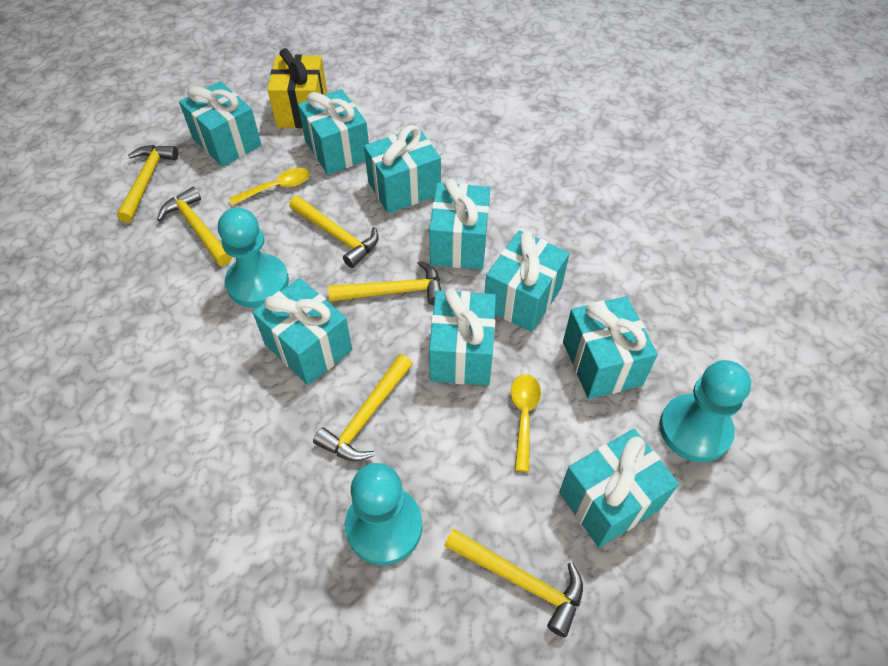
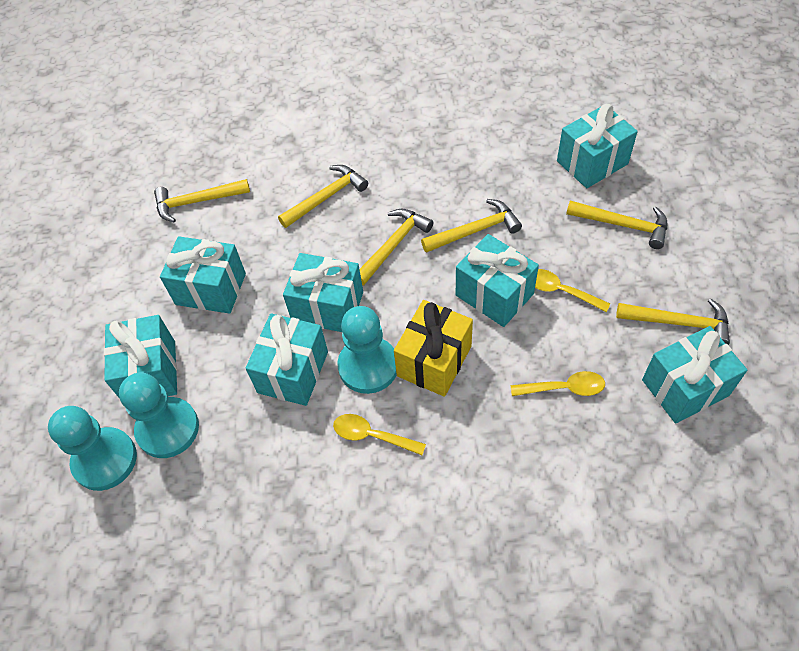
turquoise gift: [179,81,262,167] [252,278,352,385] [298,89,369,175] [364,125,441,214] [429,179,490,269] [429,288,496,385] [485,230,570,332] [559,429,679,548] [563,296,658,399] = 9 -> [104,315,177,399] [160,236,246,314] [246,313,328,406] [283,253,363,332] [456,234,539,327] [557,104,638,188] [642,326,747,424] = 7
yellow spoon: [229,168,310,205] [511,374,541,472] = 2 -> [333,414,426,455] [510,371,605,396] [535,269,610,312] = 3

